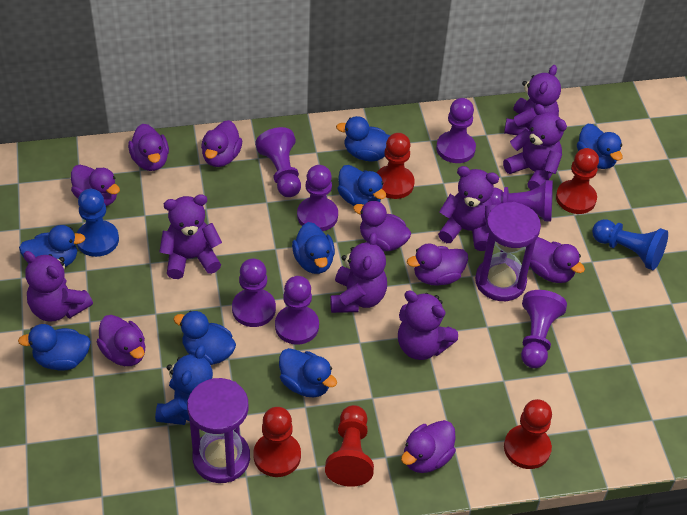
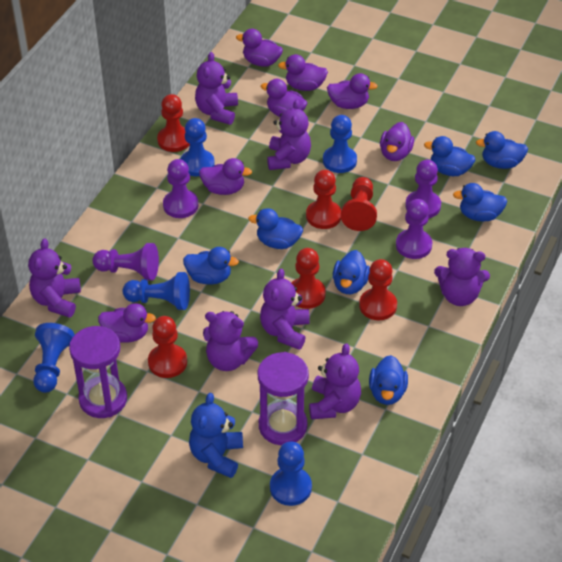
blue duck: [18,324,91,371] [19,225,85,267] [173,311,236,365] [279,348,337,397] [292,222,335,274] [336,116,390,162] [338,165,386,206] [577,124,623,169] = 8 -> [183,247,239,285] [248,208,303,249] [333,250,370,294] [369,355,408,405] [424,136,475,176] [453,183,507,222] [476,131,528,169] = 7
blue pawn: [77,189,119,257] [592,219,668,270] = 2 -> [33,323,75,393] [123,272,190,310] [181,118,215,176] [270,441,312,506] [323,115,357,173] = 5
purple duck: [71,165,120,206] [97,315,145,366] [128,124,169,171] [201,120,242,167] [353,201,411,251] [401,420,456,473] [407,243,468,286] [530,237,585,283] = 8 -> [98,303,156,343] [199,158,252,195] [236,29,283,67] [261,79,307,117] [278,54,328,91] [327,73,378,109] [380,122,414,161] = 7
purple pawn: [232,258,276,327] [255,127,301,197] [275,276,319,345] [297,165,338,231] [436,98,476,163] [490,180,553,222] [521,290,567,368] = 7 -> [92,243,159,280] [163,159,198,218] [396,199,432,259] [405,160,441,218] = 4
red pawn: [253,407,301,477] [325,405,374,487] [377,133,415,199] [504,399,552,469] [556,148,599,214] = 5 -> [148,316,187,378] [157,94,190,152] [292,248,326,309] [306,170,341,229] [341,177,377,231] [359,259,397,320] = 6

